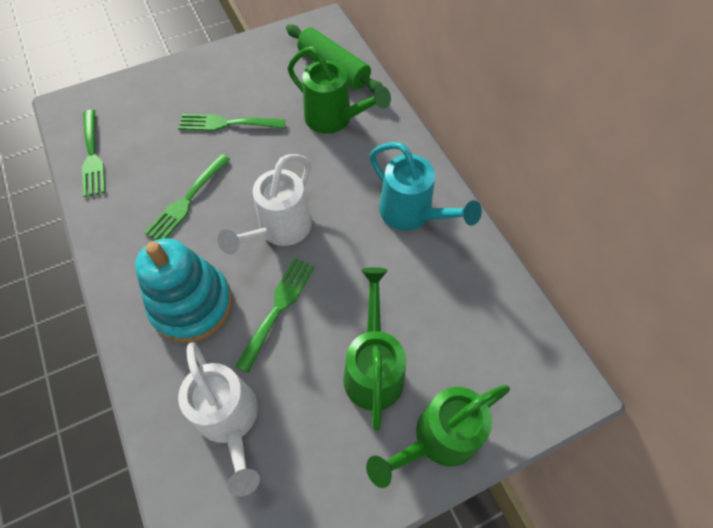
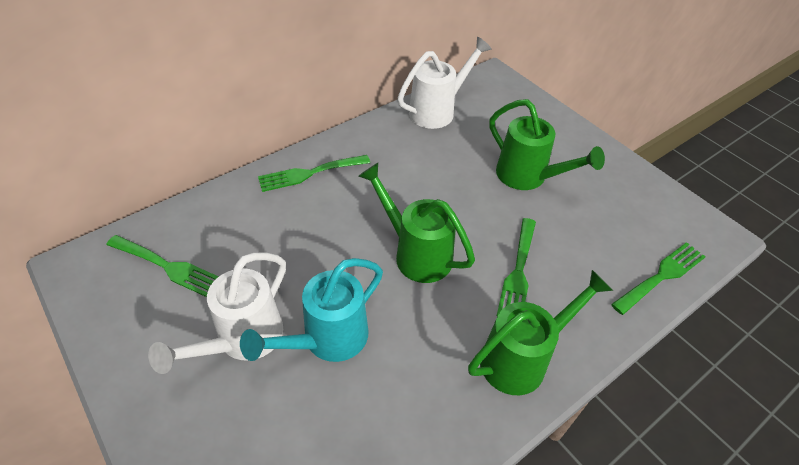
green rolling pin: [286,24,383,94] = 1 -> none = 0
turquoise stacking toy: [135,238,232,343] = 1 -> none = 0

